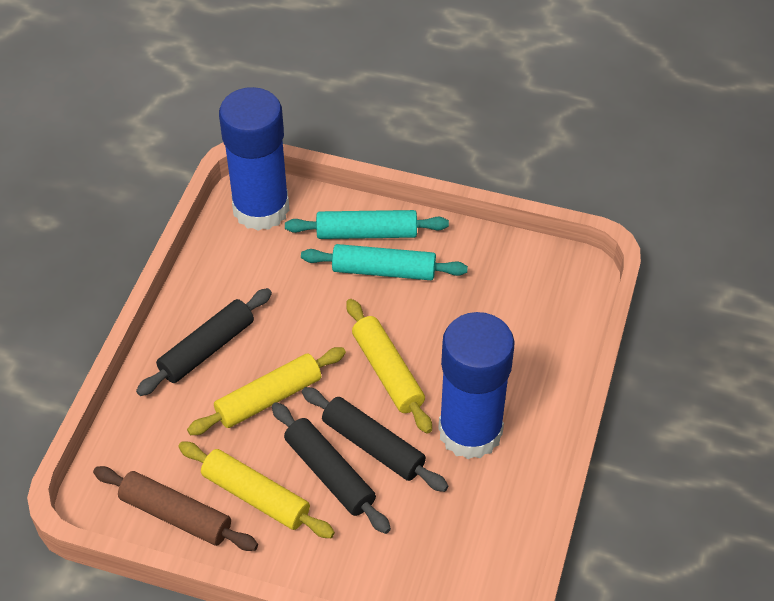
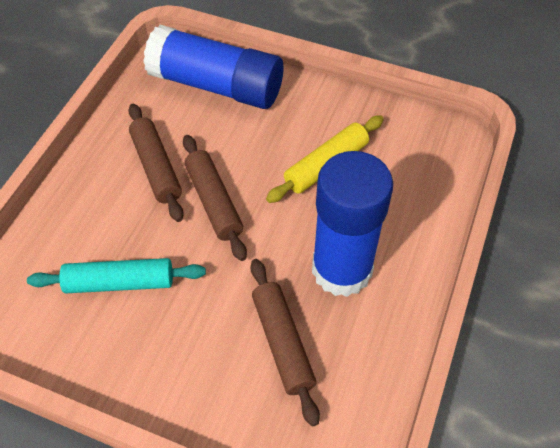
black rolling pin: [136,288,272,396] [272,402,391,534] [302,387,448,492] = 3 -> none = 0
brown rolling pin: [93,466,258,551] = 1 -> [128,104,184,222] [183,135,247,261] [251,259,320,427] = 3
turquoise rolling pin: [285,210,449,239] [301,244,468,280] = 2 -> [27,258,206,293] = 1
yellow rolling pin: [178,441,335,538] [187,347,346,435] [346,299,432,434] = 3 -> [266,115,384,203] = 1

